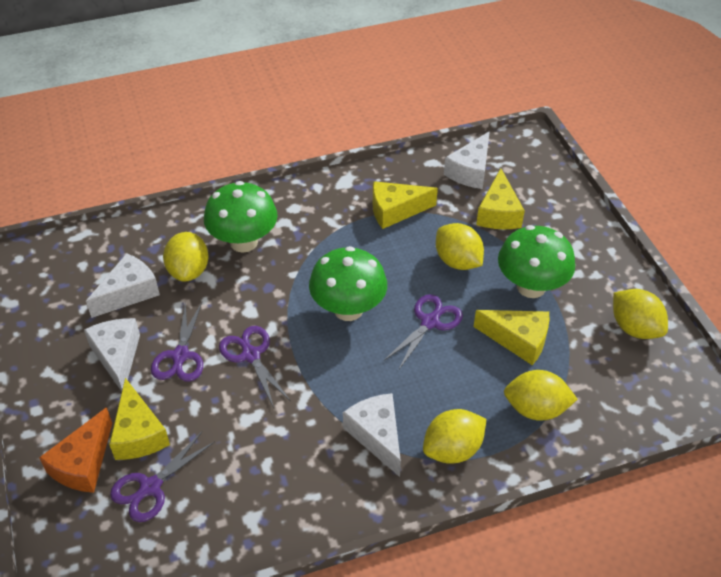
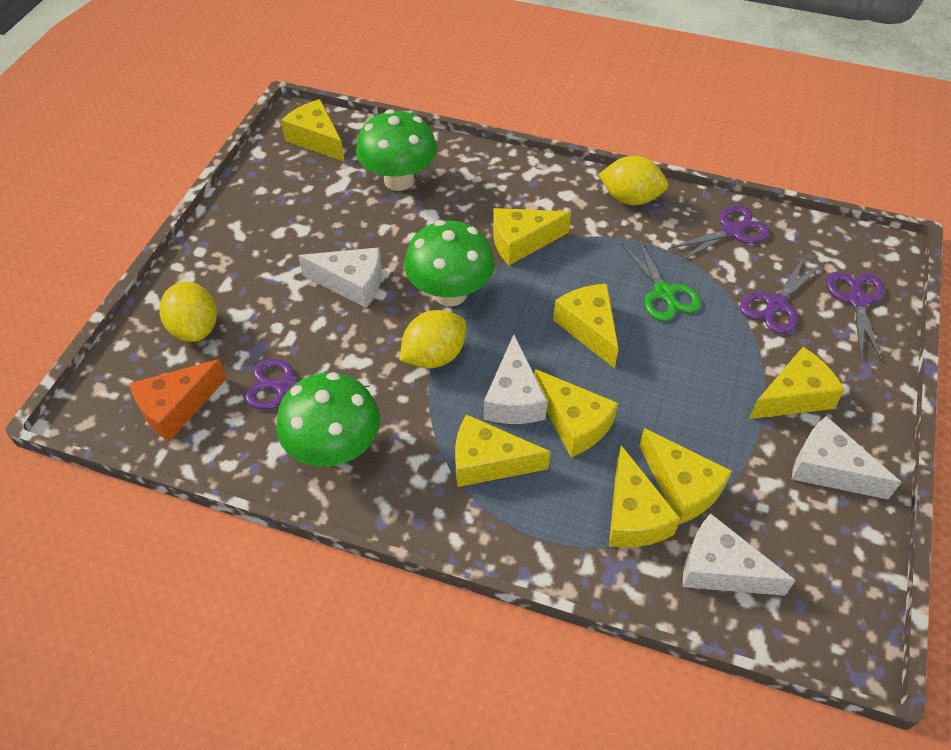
green scissors: none = 0 -> [621,238,701,321] = 1
yellow cheese: [109,378,170,460] [373,181,438,229] [474,310,550,365] [476,168,525,229] = 4 -> [281,99,345,162] [455,414,551,487] [493,208,571,265] [534,369,618,457] [553,284,619,368] [609,445,681,548] [639,428,732,525] [749,347,845,419] = 8
yellow lemon: [163,232,209,282] [423,409,486,464] [436,223,484,270] [504,370,578,421] [613,289,668,339] = 5 -> [160,282,217,342] [400,310,466,368] [598,156,668,205] = 3

